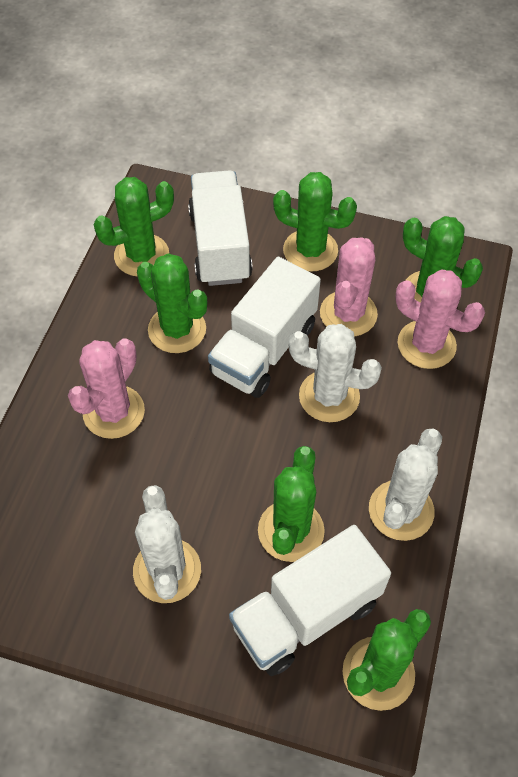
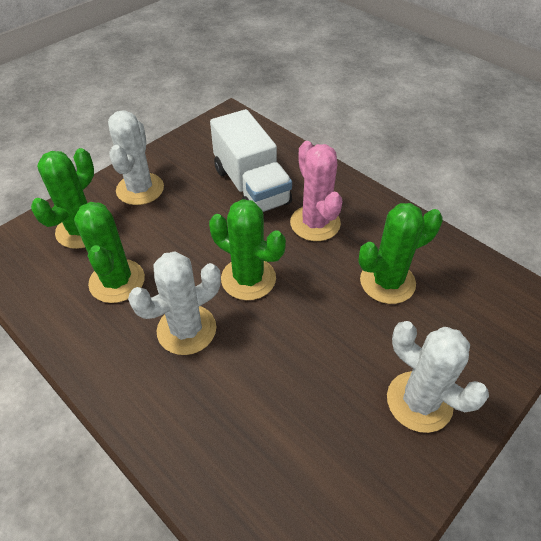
green cactus: [94,177,174,276] [137,253,207,353] [258,446,325,562] [273,172,357,271] [343,609,431,711] [403,216,483,303] = 6 -> [31,148,94,249] [74,202,145,303] [209,199,286,300] [358,203,443,304] = 4
pink cactus: [68,338,145,439] [320,238,378,337] [395,269,485,369] = 3 -> [290,141,342,241] = 1
white truck: [188,170,253,286] [208,257,321,398] [229,525,391,676] = 3 -> [210,109,292,212] = 1

